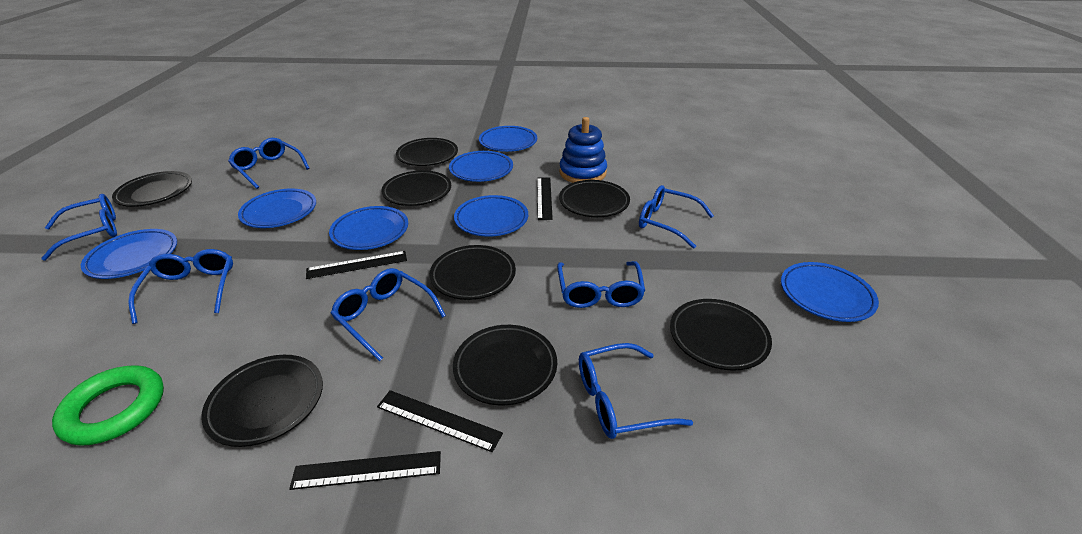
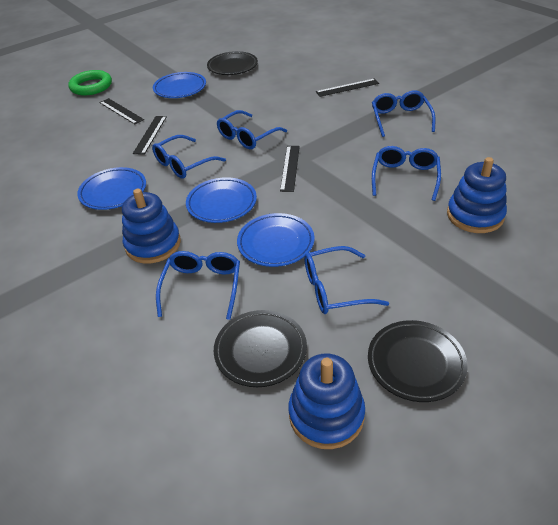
black plate: [112,171,192,207] [201,355,323,447] [382,170,451,206] [396,138,458,166] [429,245,516,300] [453,325,557,406] [559,180,630,217] [670,299,772,371] = 8 -> [207,51,258,75] [214,310,307,387] [368,320,468,402] = 3
blue glasses: [41,194,117,261] [128,249,233,324] [228,138,310,189] [331,268,446,361] [557,261,645,308] [579,343,693,439] [639,185,714,249] = 7 -> [152,135,226,179] [156,251,240,320] [217,110,287,149] [304,246,389,314] [372,90,435,137] [372,146,441,201] = 6
blue plate: [81,229,177,279] [238,188,316,228] [329,206,408,250] [449,151,513,182] [454,195,528,237] [479,126,537,152] [781,262,879,322] = 7 -> [77,167,146,210] [153,72,206,98] [186,177,257,223] [237,213,314,267] = 4
blue stacking toy: [559,117,607,183] = 1 -> [122,189,181,264] [288,354,365,449] [447,157,507,233] = 3

